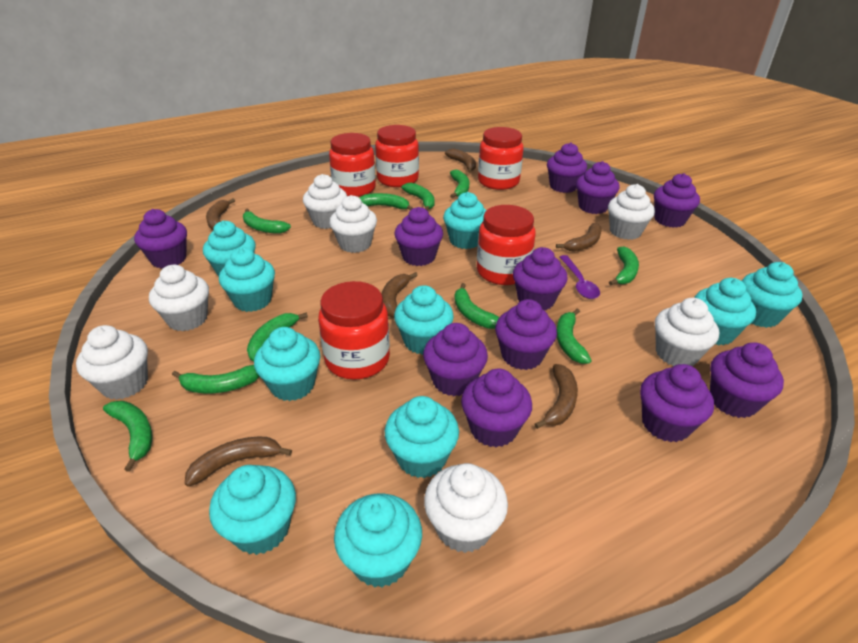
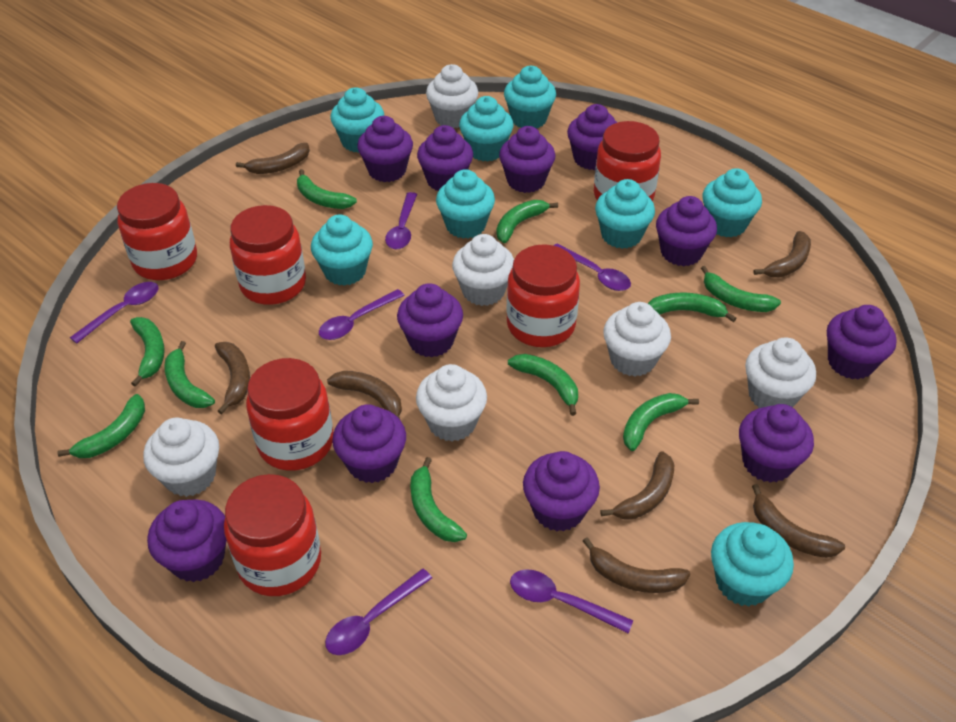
brown banana: [185,437,292,487] [206,199,235,230] [382,272,418,318] [445,149,476,173] [534,364,578,429] [556,223,602,252] = 6 -> [215,342,250,415] [236,143,310,174] [327,371,402,419] [583,538,690,593] [600,451,675,520] [752,484,845,558] [753,231,811,278] = 7
purple spoon: [560,255,600,299] = 1 -> [70,282,158,344] [319,289,405,340] [325,569,432,655] [385,192,417,249] [510,569,633,634] [553,244,631,291] = 6
red jar: [318,281,390,379] [329,133,376,197] [375,125,419,187] [477,205,536,285] [478,127,524,190] = 5 -> [117,183,197,280] [224,474,321,596] [230,205,306,305] [246,358,333,471] [506,244,580,347] [594,121,661,201] = 6
turquoise cupcake: [203,221,256,277] [209,465,296,555] [219,247,275,312] [254,327,321,401] [334,493,422,588] [385,396,459,478] [394,285,454,355] [443,192,486,249] [694,278,756,345] [742,262,803,328] = 10 -> [311,214,373,286] [330,87,384,153] [436,169,495,238] [459,96,514,162] [504,66,556,128] [595,179,655,249] [702,168,762,238] [711,522,794,607] = 8
white cupcake: [76,325,148,400] [149,265,209,331] [303,174,347,229] [330,195,377,253] [424,463,508,553] [608,184,655,240] [655,298,719,366] = 7 -> [143,417,219,497] [416,364,487,441] [426,64,478,128] [452,234,514,306] [603,302,671,377] [745,337,816,408] = 6

